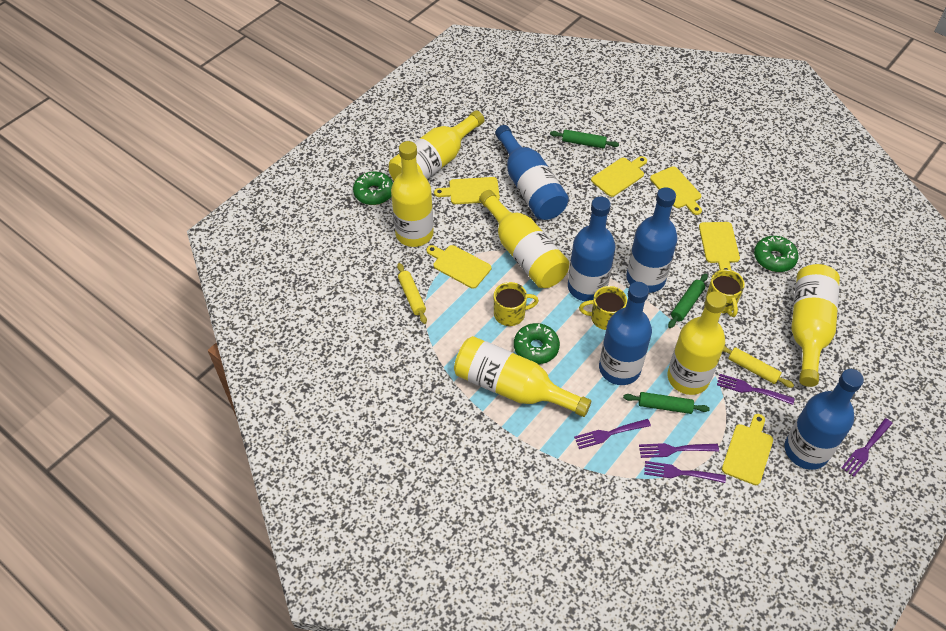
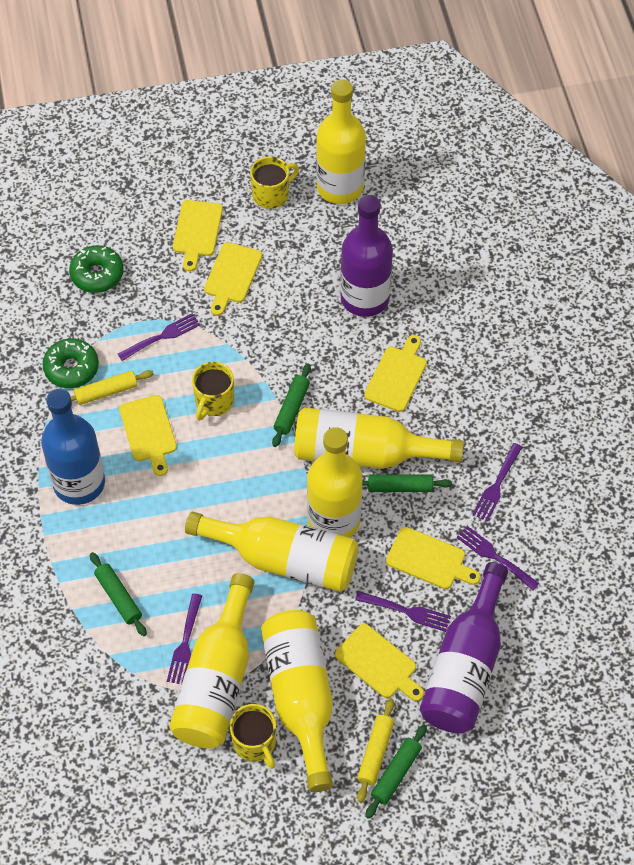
blue bottle: [495,125,569,220] [568,197,615,301] [599,282,652,385] [626,187,678,293] [785,369,864,470] = 5 -> [41,389,105,505] = 1
green donut: [353,172,393,205] [514,323,560,364] [754,236,799,272] = 3 -> [43,338,99,388] [69,245,124,293] = 2
green rolling pin: [550,130,619,148] [623,392,710,414] [668,274,708,328] = 3 -> [90,552,147,636] [272,364,311,447] [362,474,452,492] [365,725,427,819] = 4
purple bottle: none = 0 -> [340,195,393,317] [420,562,508,733] = 2

